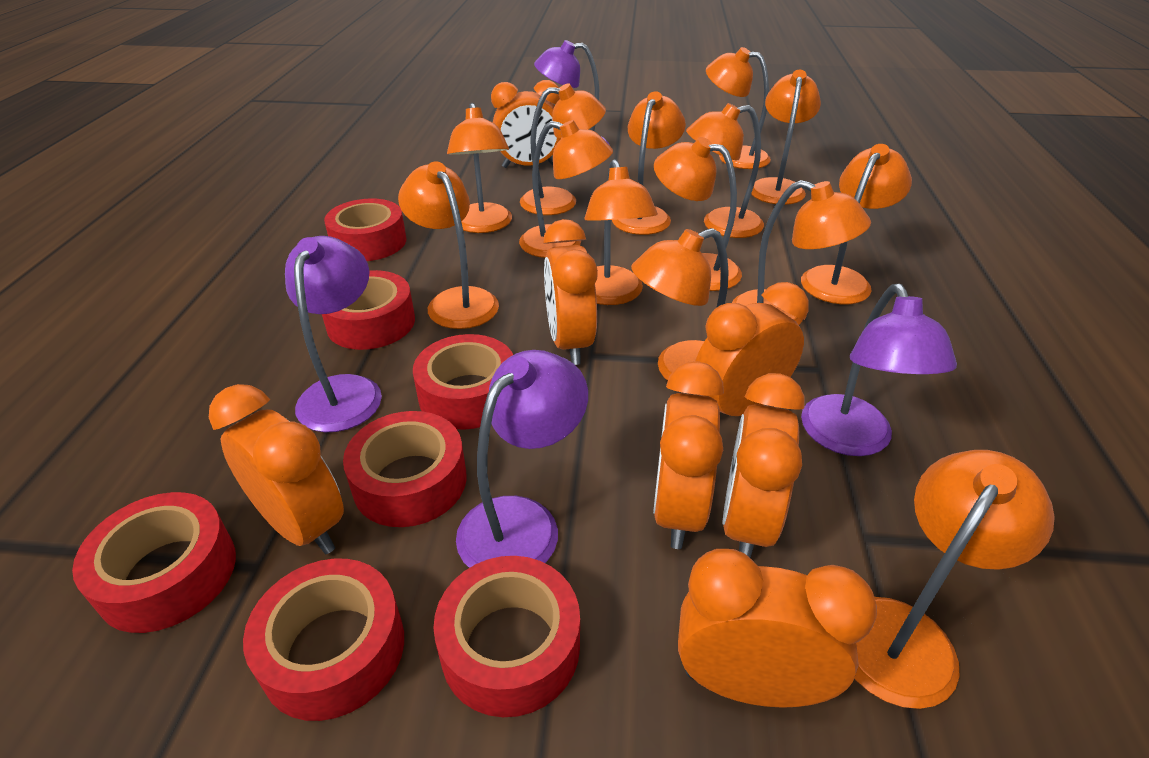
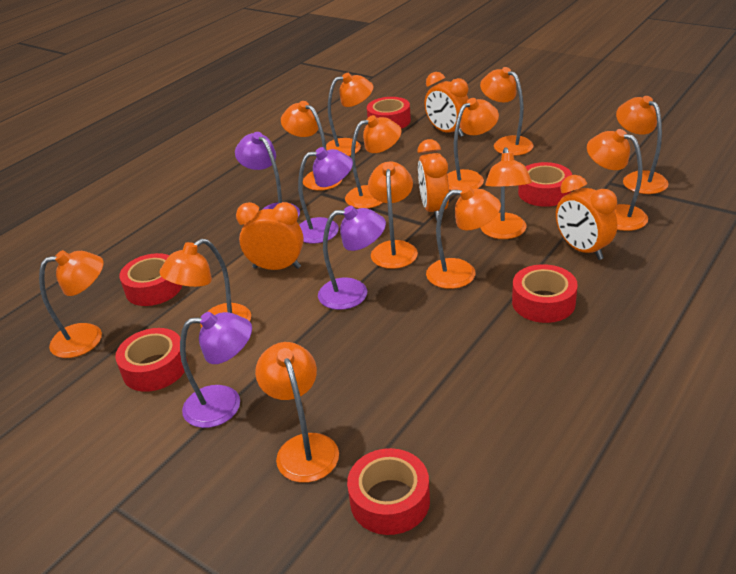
orange clock: [209,384,344,554] [491,80,560,168] [543,219,598,365] [653,361,724,549] [678,549,877,708] [696,282,809,416] [722,373,805,558] = 7 -> [236,202,304,270] [417,139,449,221] [424,72,469,137] [556,175,618,260] = 4
orange lamp: [398,161,499,329] [447,103,512,233] [519,120,613,258] [520,83,606,215] [585,159,658,305] [612,91,686,235] [631,228,729,381] [654,137,742,291] [686,103,764,238] [706,47,771,169] [732,180,871,325] [751,70,821,205] [801,144,912,304] [854,450,1055,709] = 14 -> [39,250,104,358] [159,239,251,328] [255,342,339,483] [281,101,342,191] [326,73,374,156] [345,115,402,209] [368,162,418,269] [426,186,501,289] [447,98,499,190] [480,67,533,156] [480,147,532,239] [587,129,648,231] [616,96,669,194] = 13
red tape: [72,492,236,633] [243,559,404,721] [322,270,415,350] [324,199,406,261] [343,411,467,527] [413,334,513,430] [434,556,580,717] = 7 -> [115,328,187,392] [119,253,182,306] [347,448,430,535] [367,97,411,129] [512,264,578,323] [518,162,572,207] = 6

